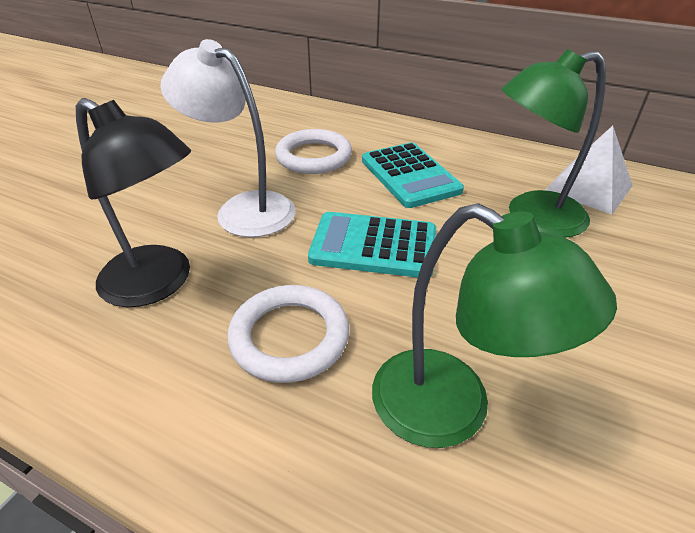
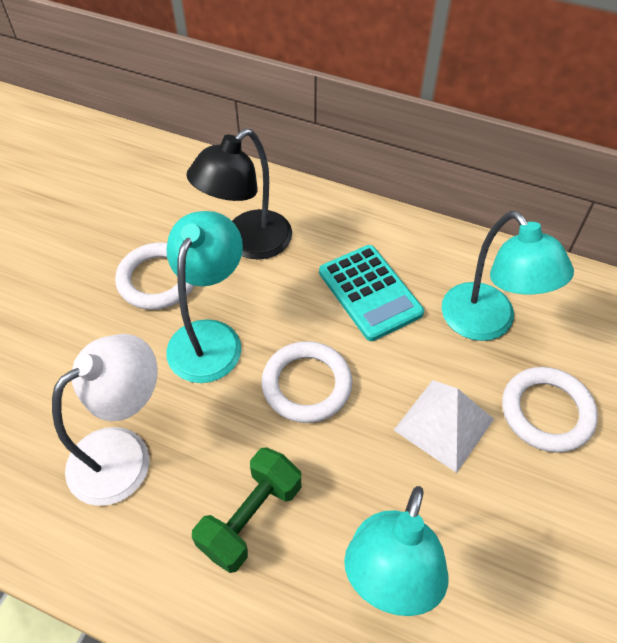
green dumbbell: none = 0 -> [192,447,301,573] = 1
green lamp: [372,203,617,448] [502,49,606,238] = 2 -> none = 0
turquoise calculator: [308,212,436,277] [362,142,464,208] = 2 -> [319,245,424,341] = 1
turquoise lamp: none = 0 -> [166,211,243,383] [344,486,449,616] [442,211,574,341] = 3
white ring: [227,285,349,383] [275,129,352,174] = 2 -> [115,242,194,310] [262,341,353,423] [502,367,598,453] = 3

